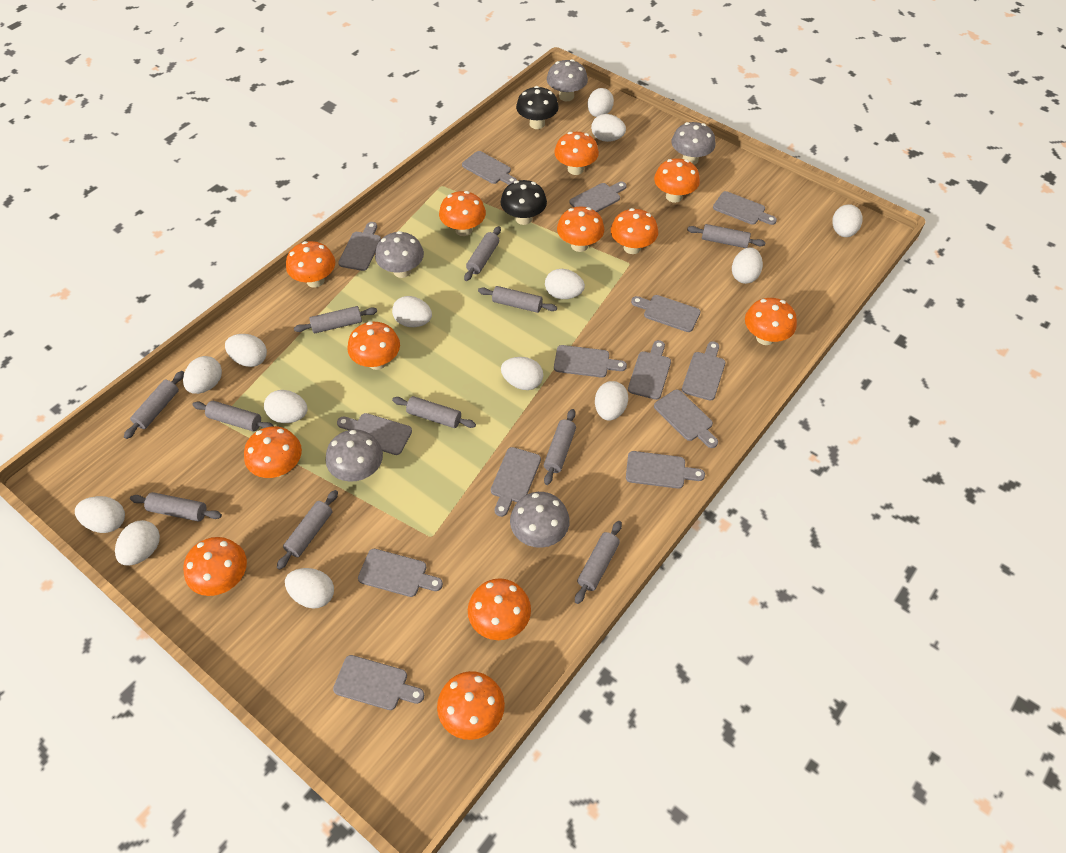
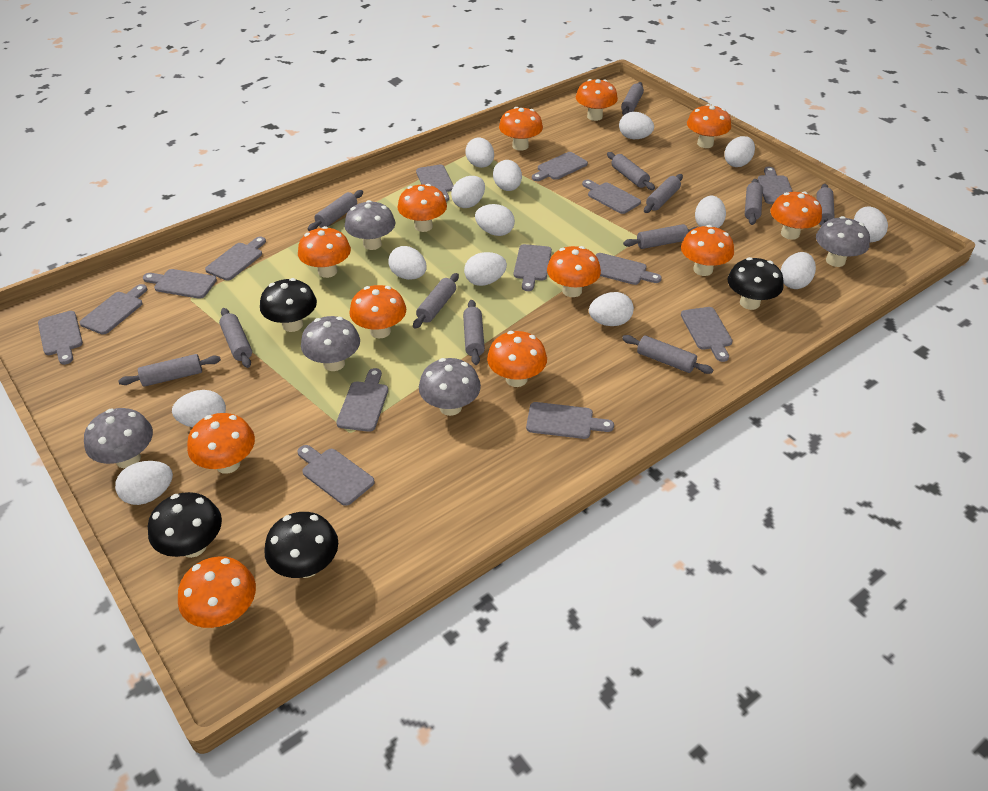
black mushroom: [501,180,547,225] [516,86,559,129] = 2 -> [148,492,222,558] [260,278,317,332] [264,512,338,578] [728,257,784,310] = 4
grey rolling pin: [124,371,184,439] [130,492,222,522] [192,401,273,431] [277,490,338,570] [294,306,377,333] [392,396,476,428] [464,226,501,281] [478,286,557,313] [544,409,576,485] [575,521,622,604] [687,224,766,248] = 11 -> [118,354,221,387] [219,308,252,368] [308,190,363,231] [413,273,459,329] [463,300,485,365] [607,152,655,190] [621,82,644,115] [622,335,713,374] [623,224,697,249] [644,174,683,213] [745,179,763,225] [816,184,835,225] = 12

